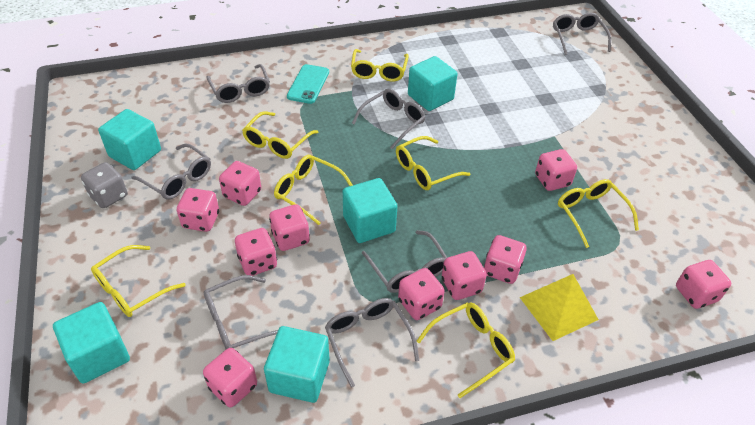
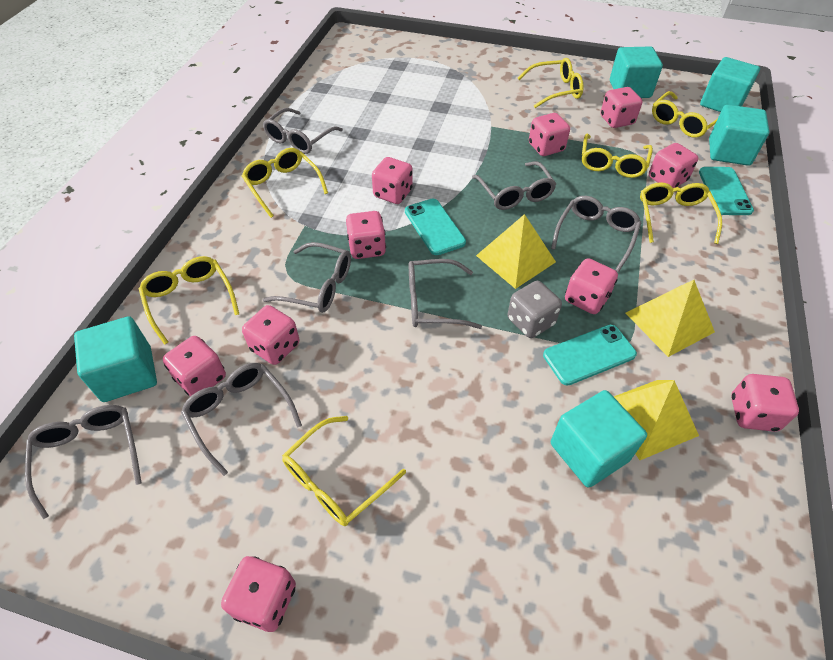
turquoise phone: [287,64,329,104] = 1 -> [405,199,466,255] [543,325,637,385] [699,167,754,215] = 3
yellow pyramid: [520,274,599,341] = 1 -> [476,214,556,289] [614,380,699,460] [626,280,715,357] = 3

